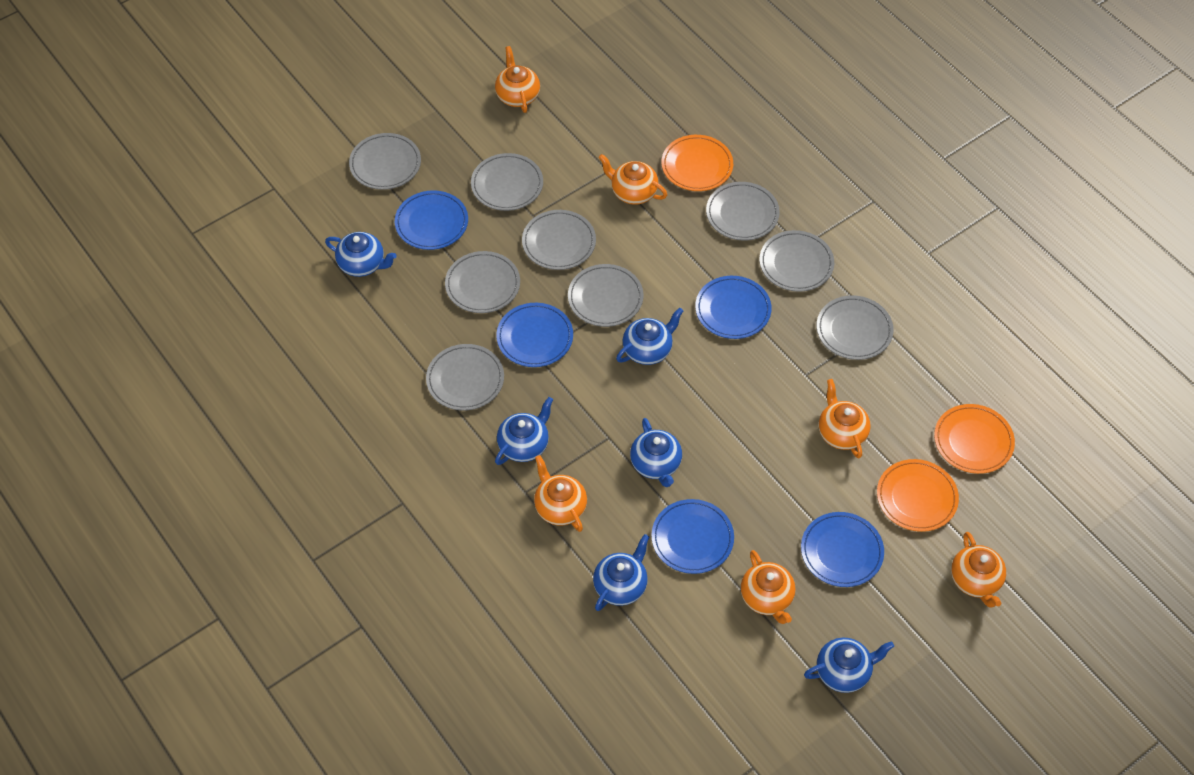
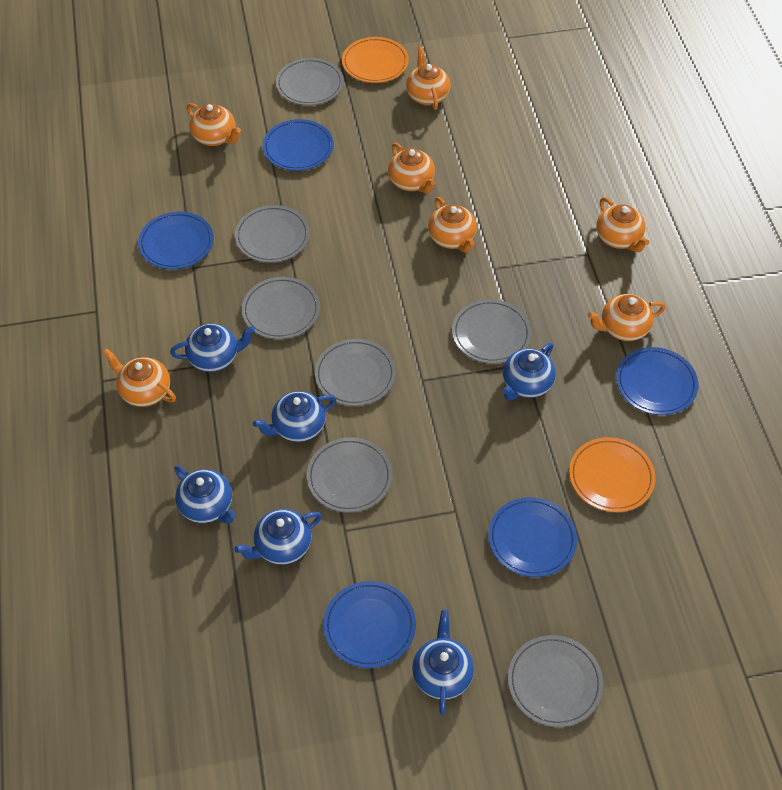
grey plate: [349,133,421,190] [426,344,504,411] [445,251,520,313] [471,153,543,211] [522,210,596,270] [568,264,643,327] [706,182,780,240] [760,230,834,292] [817,295,894,360] = 9 -> [235,205,310,263] [242,277,320,339] [276,58,344,105] [307,438,392,513] [315,339,396,406] [452,299,531,364] [508,635,603,727] = 7
orange plate: [661,135,733,191] [877,459,959,532] [934,404,1015,474] = 3 -> [342,37,409,83] [569,437,656,512] = 2
orange teapot: [495,46,540,113] [534,455,587,532] [598,154,667,205] [741,550,795,624] [819,379,871,458] [951,532,1006,608] = 6 -> [103,348,176,407] [187,103,241,146] [388,143,436,194] [406,46,451,110] [428,197,477,253] [587,294,665,341] [596,197,650,252] = 7

